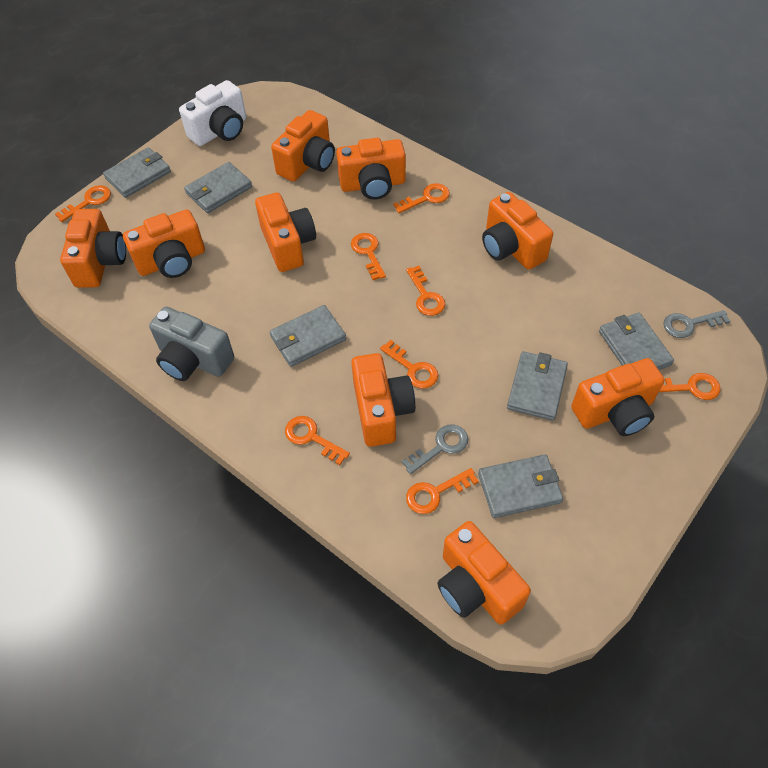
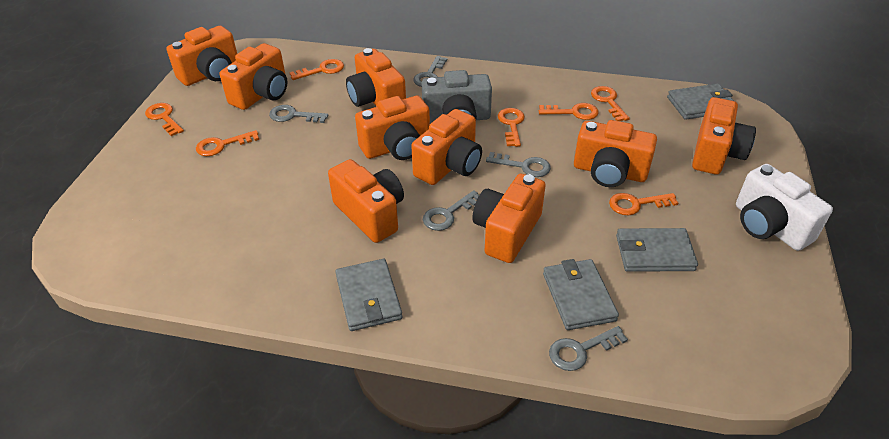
grey key: [402,425,468,474] [664,310,730,338] = 2 -> [269,105,328,123] [413,56,447,87] [423,190,479,231] [486,152,551,177] [549,326,628,371] = 5
grey wallet: [103,147,171,198] [184,162,252,213] [269,305,346,367] [478,454,563,518] [507,351,568,421] [599,313,674,370] = 6 -> [335,259,403,331] [543,259,619,330] [616,228,698,272] [667,84,734,120] = 4
orange key: [55,185,111,222] [285,416,350,465] [351,233,386,280] [380,340,438,388] [393,183,450,213] [406,266,446,316] [406,468,479,514] [659,373,721,400] = 8 -> [145,103,184,136] [196,130,259,156] [289,59,344,80] [498,108,525,147] [539,103,598,120] [591,86,630,121] [609,193,678,215] = 7

